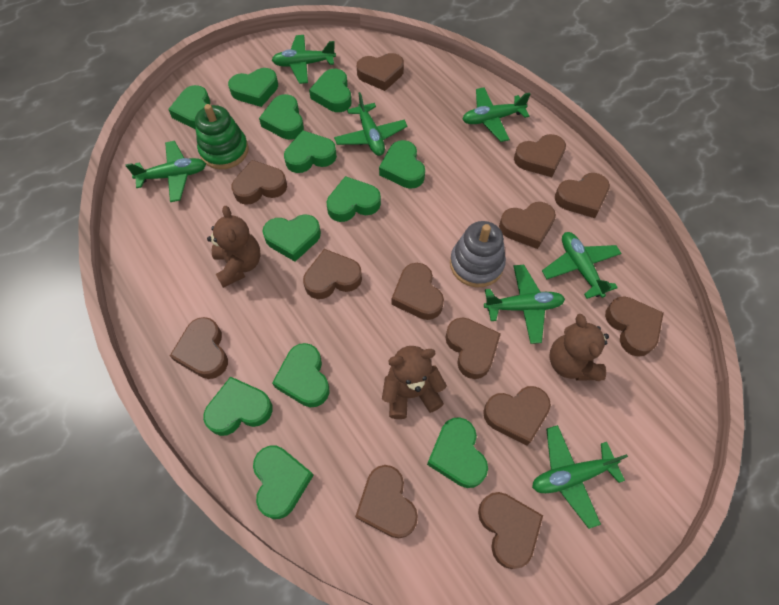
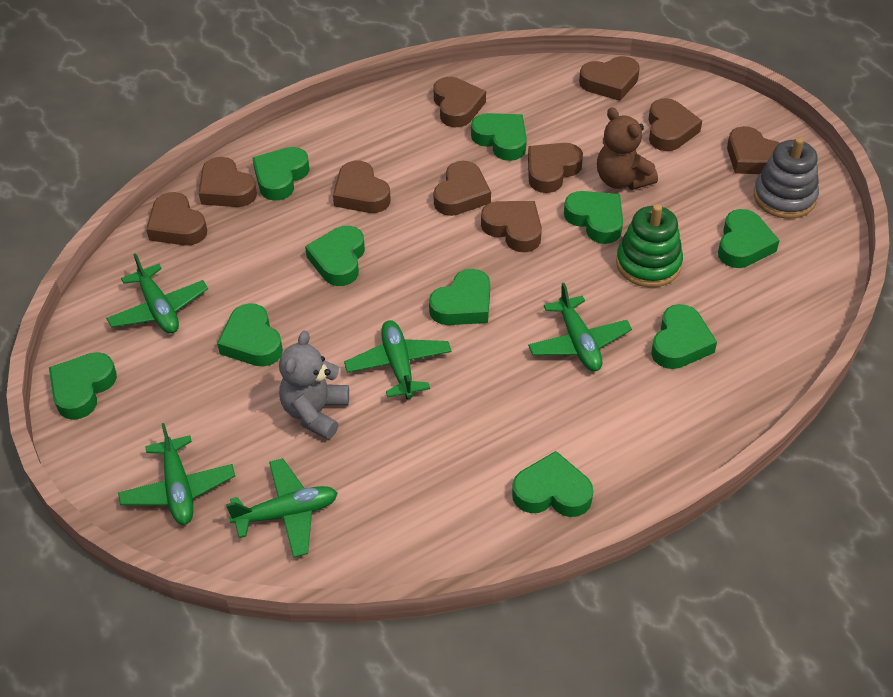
brown heart: [170,317,228,379] [231,160,287,205] [303,249,362,299] [355,465,418,538] [357,53,404,91] [391,263,444,320] [445,317,501,379] [478,492,543,569] [483,386,551,446] [499,202,556,249] [514,134,566,177] [555,173,610,218] [605,296,664,357] = 13 -> [146,192,207,246] [199,157,257,207] [333,160,391,213] [433,161,491,216] [434,77,486,127] [481,201,542,252] [528,143,583,193] [579,56,640,101] [648,98,702,151] [727,126,780,174] = 10
brown teddy bear: [207,206,261,288] [382,346,447,419] [549,314,609,381] = 3 -> [597,107,658,190] = 1
green heart: [168,85,210,129] [203,376,273,436] [228,68,278,107] [253,446,314,519] [259,94,304,140] [262,214,321,262] [272,343,330,407] [284,130,337,173] [309,69,352,112] [326,176,381,222] [379,140,425,189] [427,417,488,488] = 12 -> [49,352,117,420] [217,303,283,367] [253,147,310,201] [305,226,365,286] [429,269,490,325] [471,113,527,161] [512,451,593,517] [564,191,623,244] [651,304,717,369] [718,209,780,268] = 10
green plane: [125,141,206,202] [272,35,336,84] [334,92,408,156] [462,87,530,142] [484,265,565,344] [532,425,628,529] [542,232,622,299] = 7 -> [106,253,208,334] [118,423,235,525] [226,458,338,558] [344,320,452,399] [528,283,632,371] = 5
grey teddy bear: none = 0 -> [279,331,349,440] = 1

